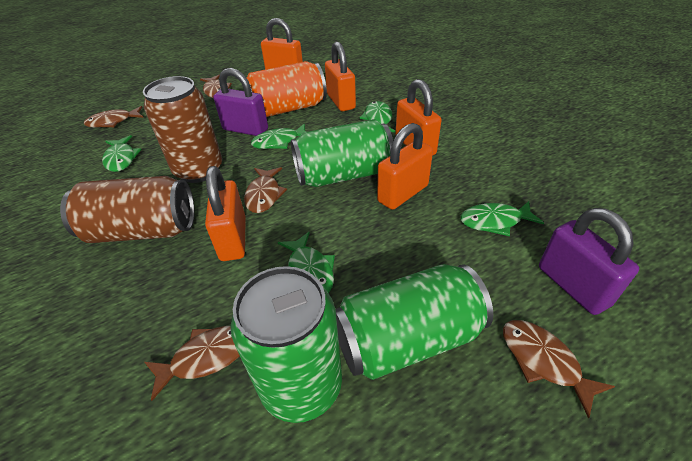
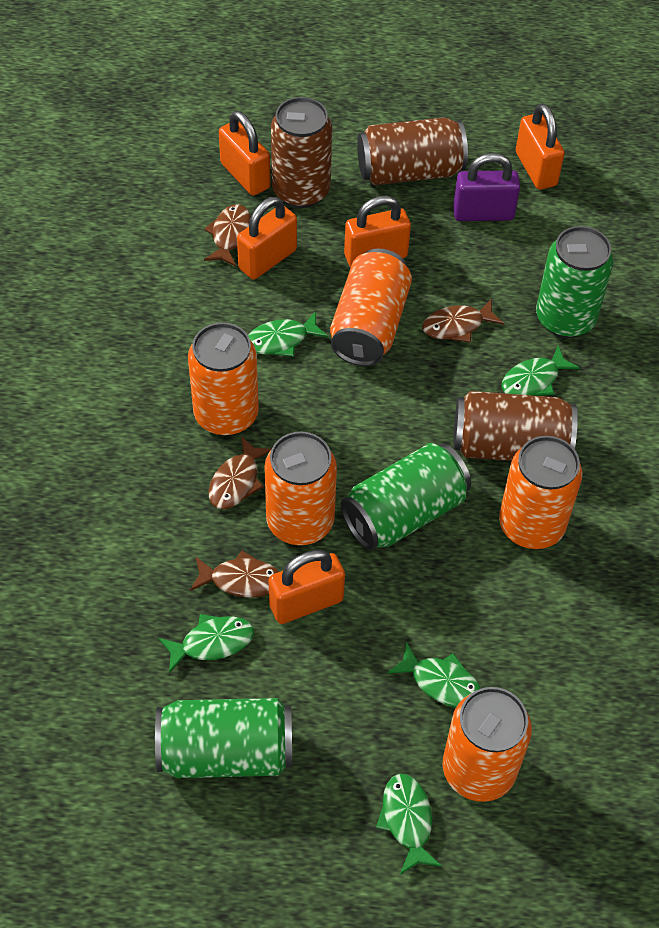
brown can: [60,176,195,243] [143,76,222,183] = 2 -> [271,97,332,208] [357,117,468,185] [453,391,578,461] = 3
brown fish: [84,106,144,128] [144,326,240,401] [200,74,232,98] [244,167,287,213] [503,320,615,418] = 5 -> [190,550,279,597] [204,204,251,267] [209,436,271,509] [422,299,504,343] = 4
orange can: [243,61,327,117] = 1 -> [188,322,259,436] [264,432,337,545] [330,248,412,366] [443,687,532,802] [499,436,582,549] = 5
purple padlock: [213,68,268,136] [539,208,639,315] = 2 -> [453,153,520,221] = 1

